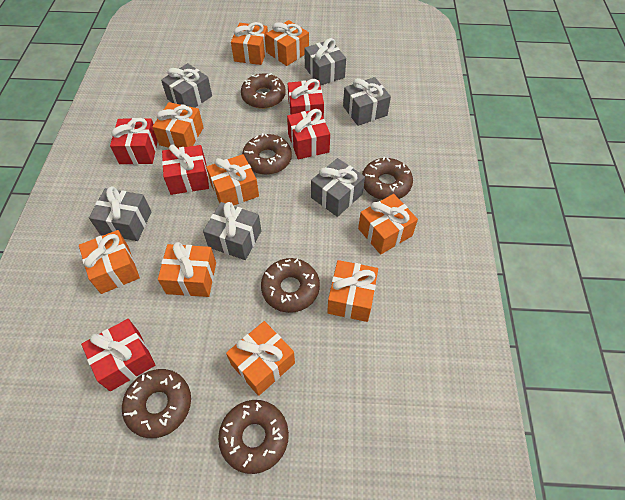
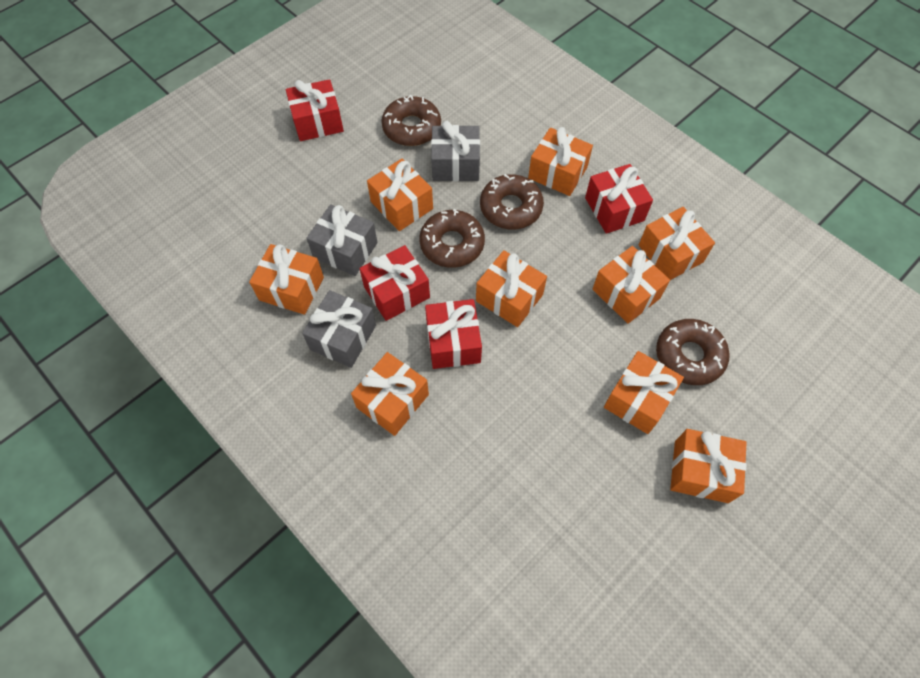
brown donut: [122,369,191,438] [218,400,289,474] [241,73,286,109] [242,133,292,175] [261,258,320,313] [362,157,413,200] = 6 -> [382,95,441,146] [419,209,485,268] [480,174,544,229] [656,319,730,385] = 4
grey gift: [89,186,151,241] [161,63,212,108] [203,202,261,260] [304,38,346,86] [311,158,365,217] [343,77,391,126] = 6 -> [302,290,376,368] [306,204,378,276] [431,121,480,181] = 3
red gift: [81,319,155,391] [110,118,158,164] [162,144,209,195] [287,109,330,159] [288,79,324,118] = 5 -> [286,79,344,141] [360,245,430,321] [425,299,482,369] [585,164,653,234] = 4

